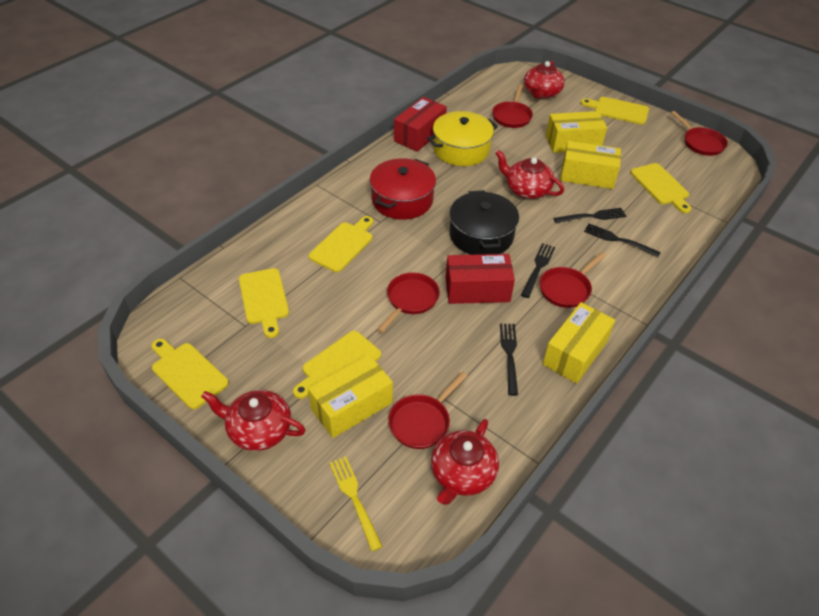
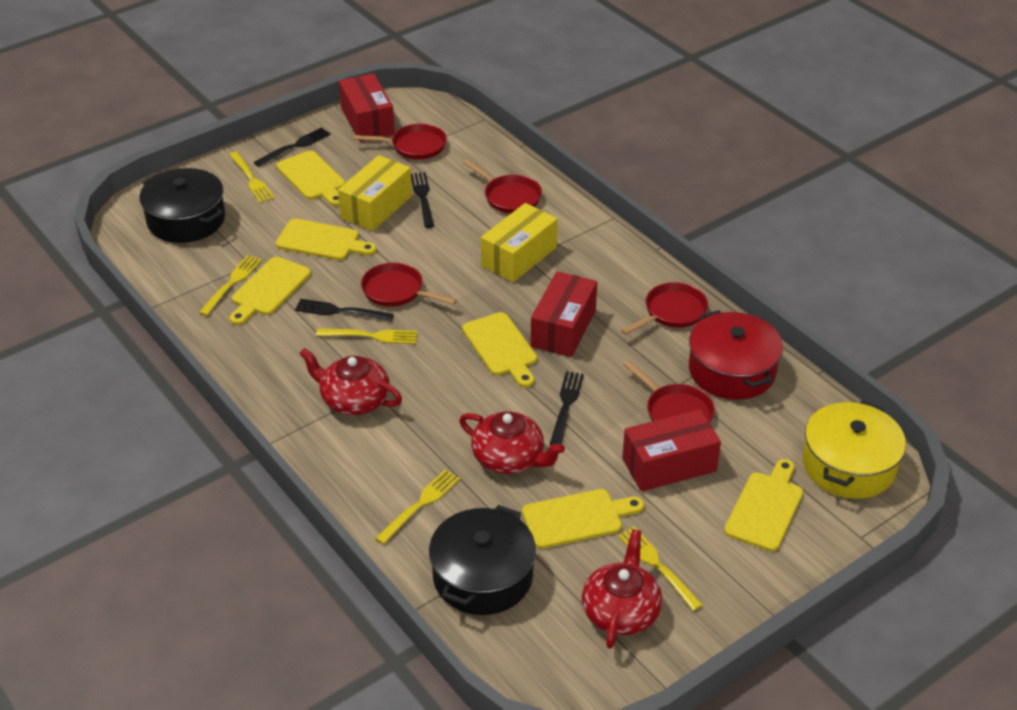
black pot: [449,190,519,255] = 1 -> [140,168,225,243] [429,505,536,615] = 2
red box: [394,97,447,152] [446,254,515,304] = 2 -> [339,73,395,142] [531,271,597,357] [622,409,721,492] = 3
red teapot: [201,390,305,451] [431,419,499,505] [495,150,564,199] [524,61,565,99] = 4 -> [299,348,402,415] [459,411,565,474] [582,529,662,649] = 3
yellow box: [308,355,393,438] [543,302,615,384] [546,111,607,153] [560,141,621,189] = 4 -> [338,155,412,231] [481,203,558,282] = 2
yellow fork: [329,456,382,551] = 1 -> [199,255,262,316] [229,152,275,203] [316,329,418,344] [375,469,460,545] [618,527,703,611] = 5

